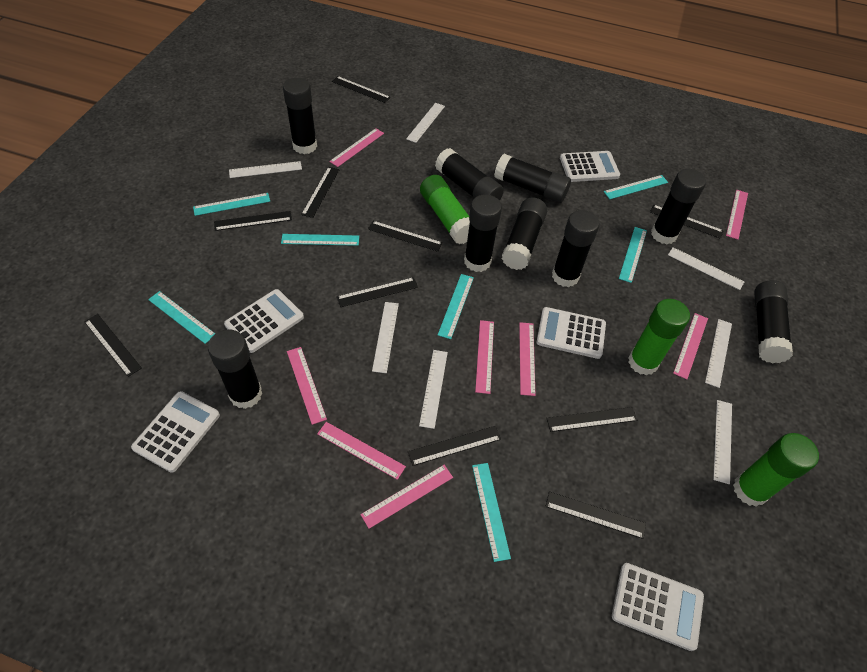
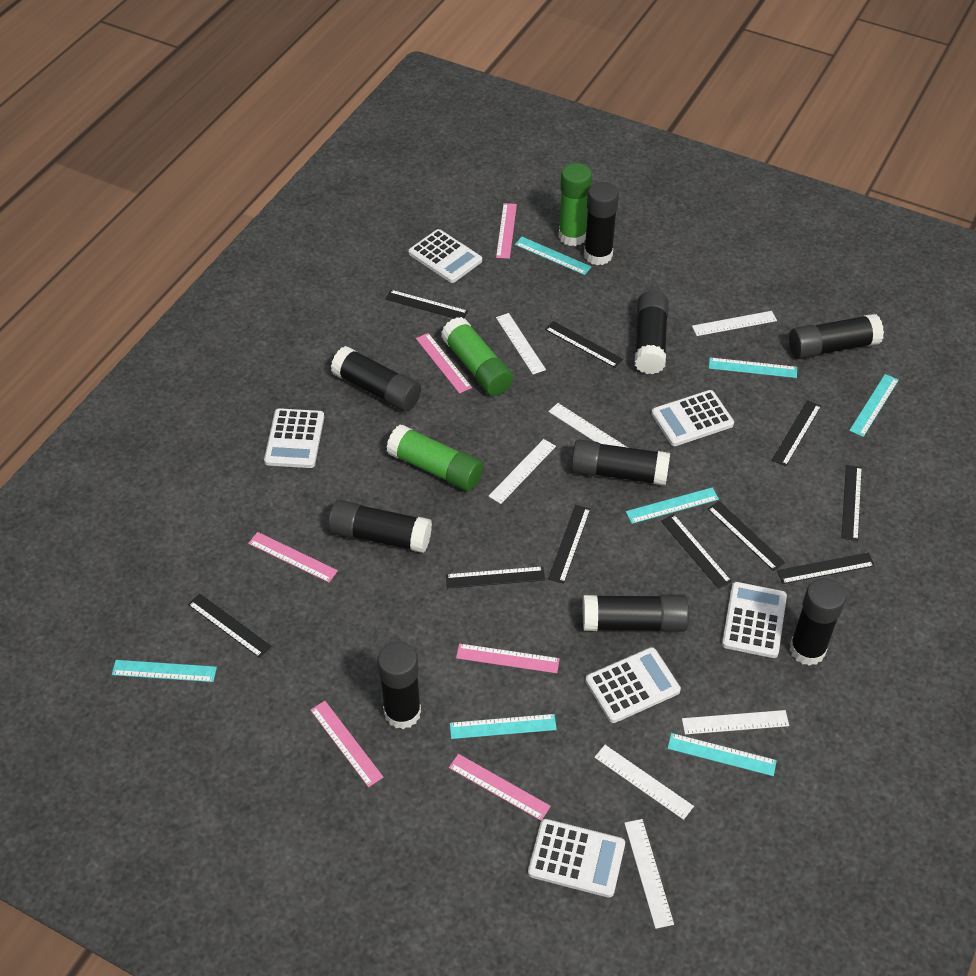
pink ruler: [287,347,327,425] [317,422,406,480] [329,128,384,167] [360,465,453,529] [475,320,494,394] [519,322,535,396] [673,313,708,379] [726,190,748,240] = 8 -> [248,532,338,583] [310,701,383,787] [416,333,472,394] [449,754,551,821] [456,643,560,673] [496,203,517,259] = 6
white calculator: [131,391,220,473] [224,289,304,353] [537,307,606,359] [560,151,620,182] [612,563,704,651] = 5 -> [264,408,324,468] [408,229,482,283] [528,819,625,898] [585,647,681,723] [651,390,734,446] [722,582,787,658] = 6

